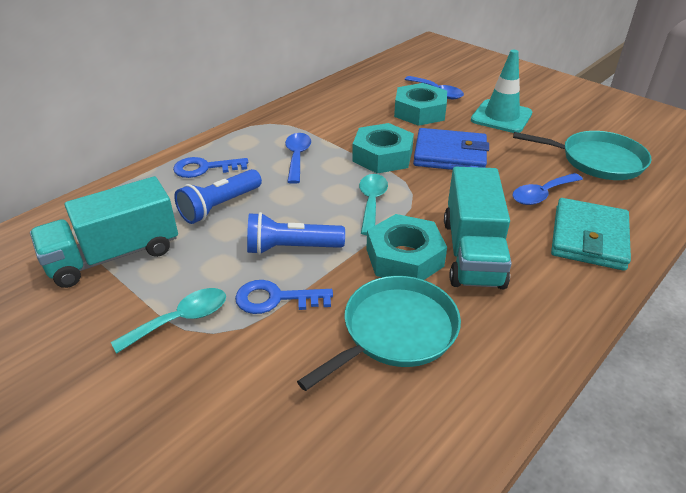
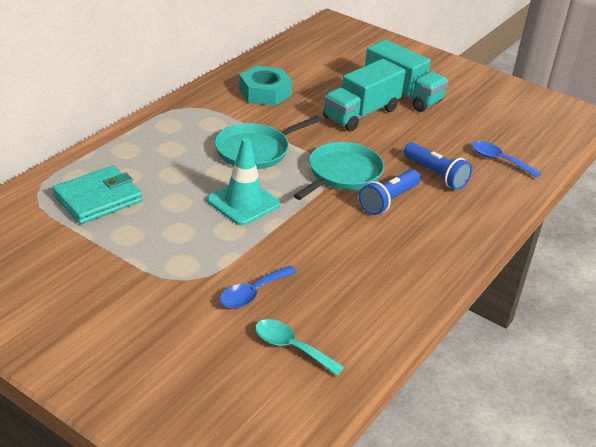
blue key: [173,157,248,178] [235,280,333,314] = 2 -> none = 0
blue spoon: [285,133,311,184] [404,76,464,99] [512,173,583,205] = 3 -> [220,265,297,308] [472,141,541,178] = 2
blue wallet: [413,128,489,170] = 1 -> none = 0
turquoise nut: [352,123,414,174] [366,214,447,280] [394,83,447,126] = 3 -> [239,66,293,106] = 1
turquoise spoon: [111,288,226,353] [359,174,388,235] = 2 -> [255,319,345,376] = 1

